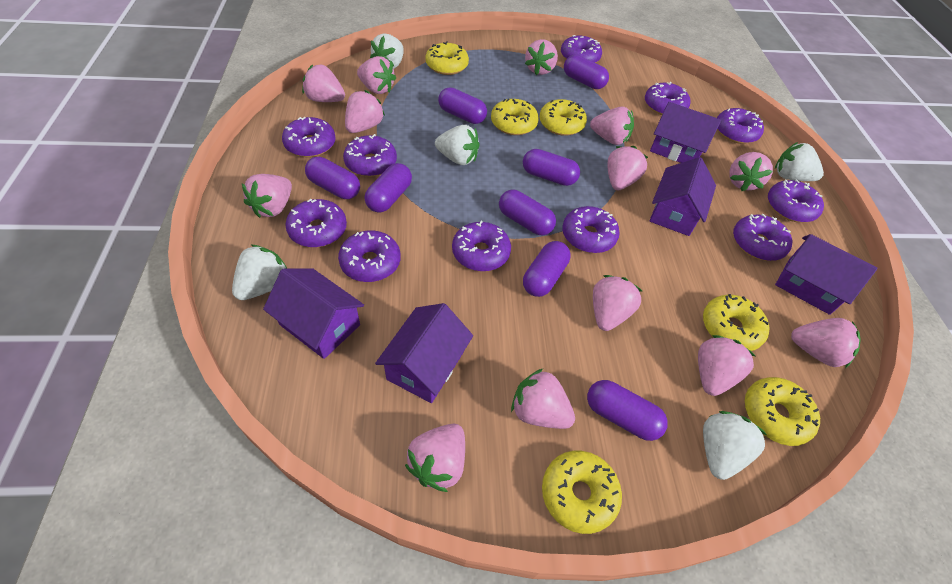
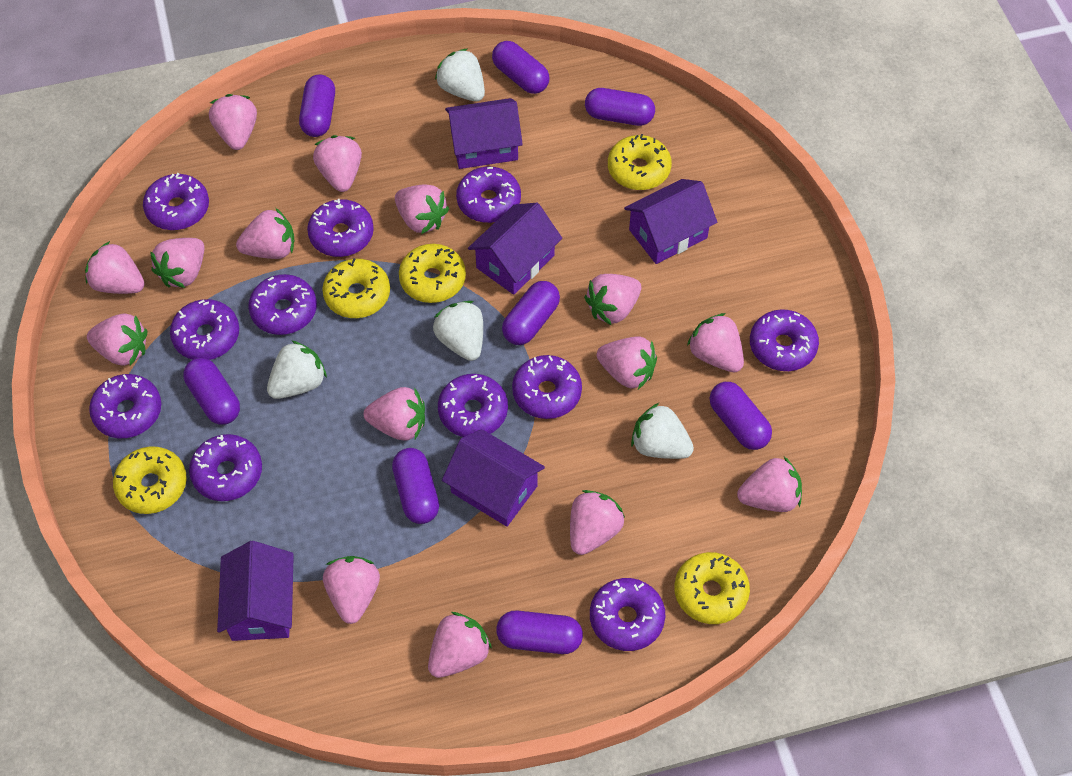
pink strawberry: [242,174,292,218] [302,64,345,102] [345,90,385,133] [357,56,396,94] [405,424,465,492] [511,369,575,429] [525,39,558,75] [590,107,634,145] [593,275,642,331] [607,146,648,190] [698,335,755,396] [729,152,773,191] [791,318,861,368] = 13 -> [85,241,145,294] [87,313,147,366] [150,238,205,288] [209,94,257,150] [236,208,294,259] [313,135,362,192] [323,556,380,624] [364,387,425,440] [395,184,449,234] [428,612,492,678] [570,490,625,555] [584,274,641,325] [597,336,657,389] [687,313,744,373] [737,457,802,512] = 15
white strawberry: [232,245,287,300] [370,33,404,69] [435,125,480,165] [703,411,767,480] [775,142,824,181] = 5 -> [267,340,327,399] [433,301,483,361] [435,48,485,101] [631,403,694,459] = 4
yellow donut: [425,41,469,75] [491,98,539,135] [539,99,587,136] [542,451,622,534] [703,294,770,351] [745,377,820,446] = 6 -> [113,446,187,514] [322,258,390,318] [399,244,466,303] [608,134,672,190] [674,552,750,624] = 5

